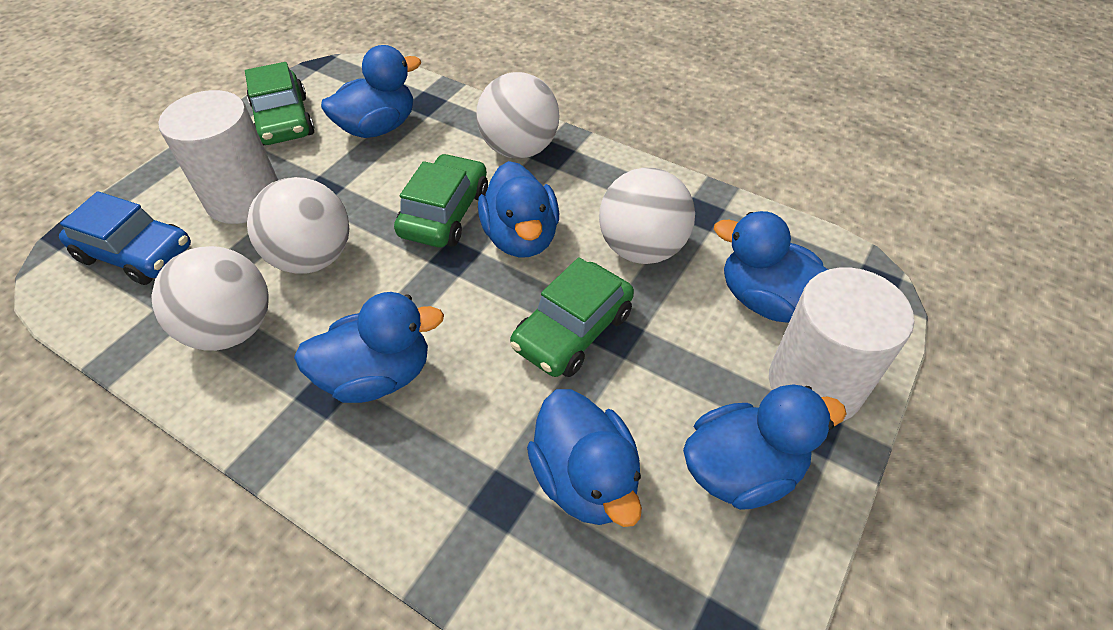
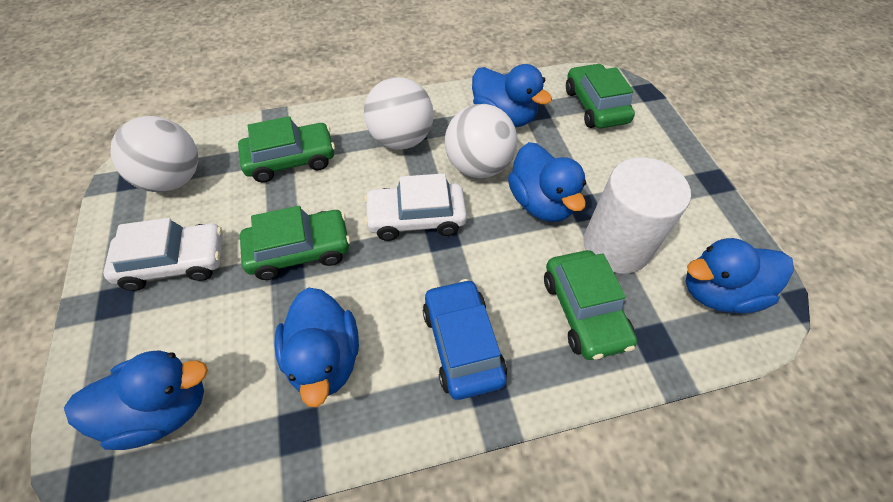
blue duck: [294,292,444,403] [321,45,421,138] [478,161,559,257] [527,389,642,527] [683,384,847,510] [714,211,828,323] = 6 -> [64,350,208,450] [274,288,359,407] [472,64,552,127] [508,142,586,222] [685,238,794,313] = 5
green car: [245,62,315,146] [394,154,488,248] [510,257,634,377] = 3 -> [238,116,335,183] [240,206,350,280] [544,250,637,360] [566,63,635,129] = 4
white ball: [151,246,269,351] [247,177,349,274] [476,72,559,159] [599,167,695,264] = 4 -> [110,116,198,192] [364,77,434,150] [445,104,518,178] = 3
white car: none = 0 -> [103,218,223,291] [364,173,467,241] = 2
white cylinder: [158,90,278,224] [769,267,914,421] = 2 -> [583,157,691,274] = 1

